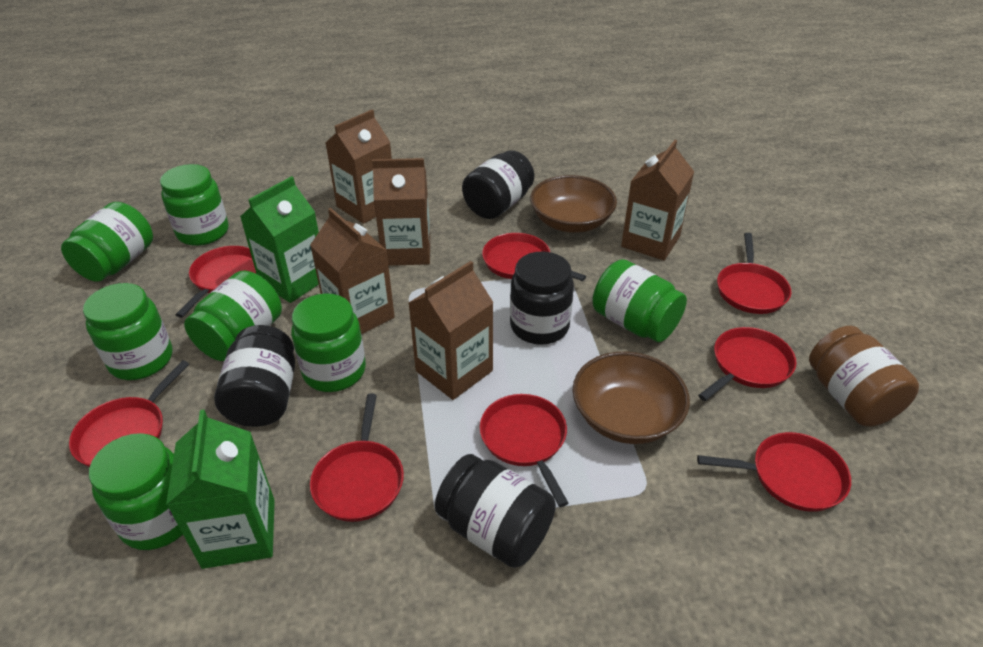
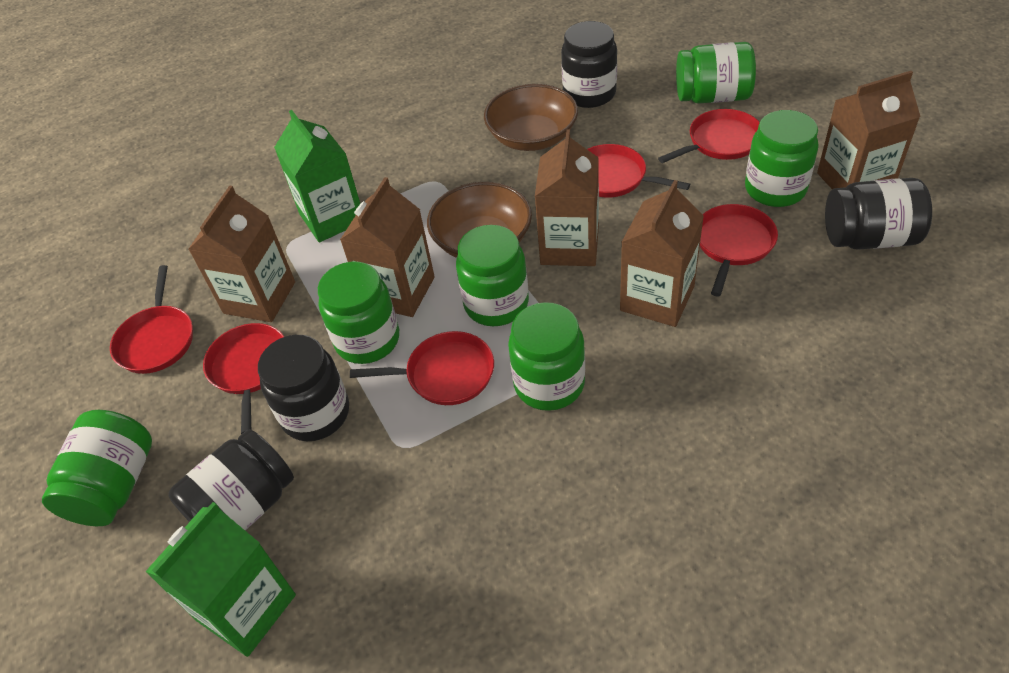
brown jar: [809,326,919,427] = 1 -> none = 0
green jar: [61,202,153,282] [83,283,172,380] [89,433,183,550] [160,164,229,246] [184,270,282,361] [291,293,366,392] [592,259,687,342] = 7 -> [42,410,152,526] [318,262,399,364] [456,225,529,326] [508,302,585,411] [676,42,756,104] [745,110,819,207] = 6
red pan: [69,360,189,467] [175,246,256,318] [310,394,404,522] [480,394,568,507] [482,233,586,281] [697,432,851,512] [698,327,796,401] [717,233,791,314] = 8 -> [110,265,193,374] [203,323,285,434] [350,331,494,405] [587,144,690,198] [658,109,760,163] [700,204,778,297] = 6

